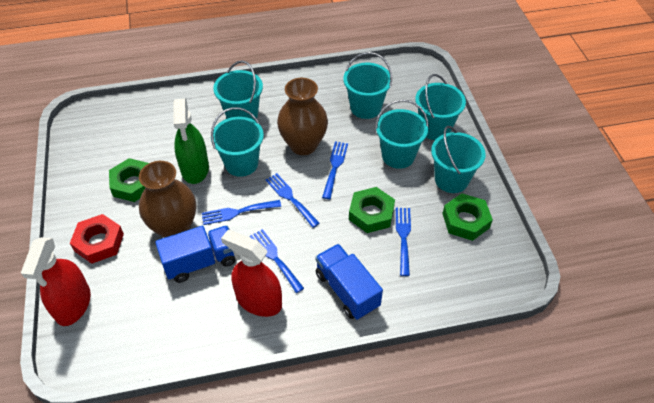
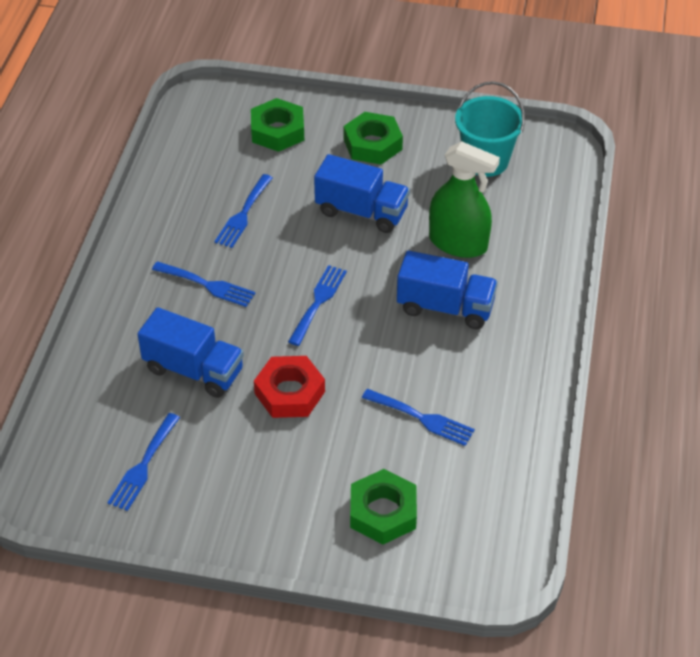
blue truck: [155,225,236,283] [315,244,383,320] = 2 -> [137,307,244,398] [314,154,410,233] [397,250,498,329] = 3
brown vase: [139,161,196,238] [277,78,328,155] = 2 -> none = 0
red spray bottle: [21,237,91,326] [221,230,282,317] = 2 -> none = 0
turquoise bucket: [211,107,264,177] [213,61,263,120] [343,52,392,119] [375,99,429,169] [415,74,466,140] [431,126,486,193] = 6 -> [455,81,525,177] = 1

